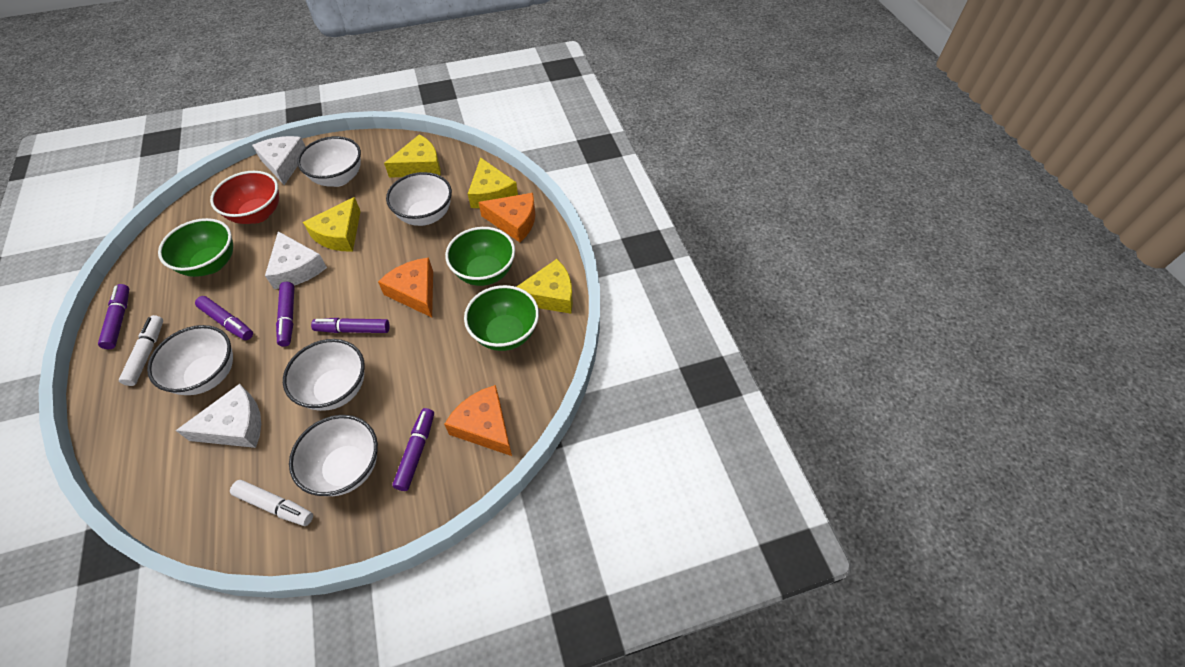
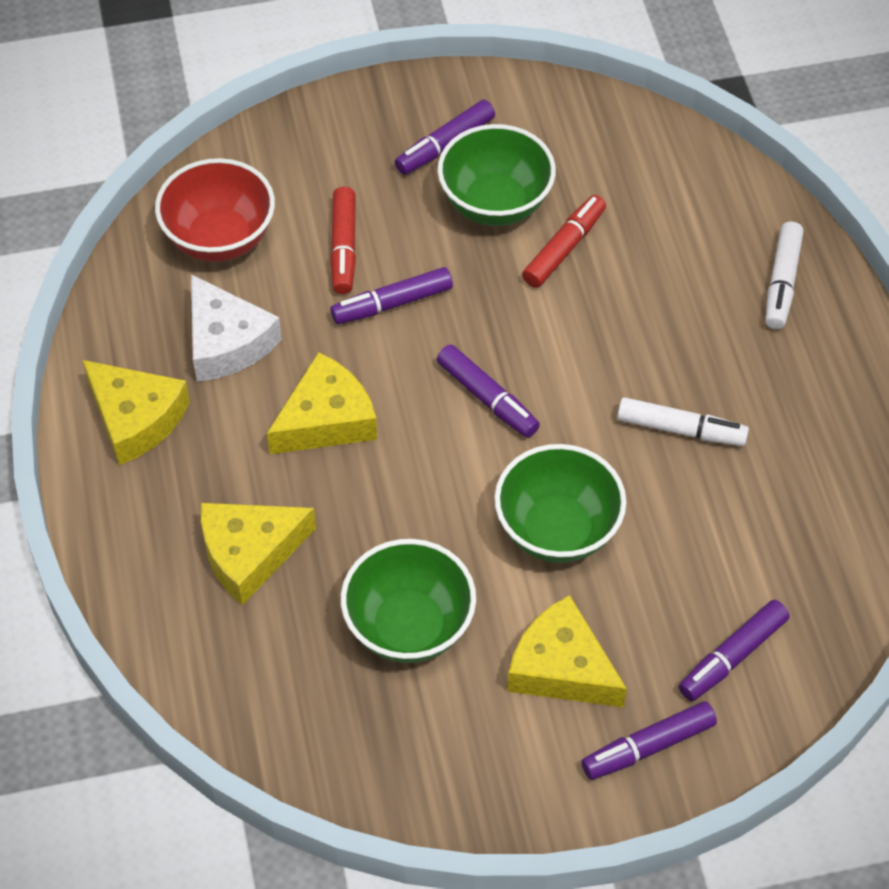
orange cheese: [378,258,433,317] [444,385,512,456] [479,193,535,242] = 3 -> none = 0
red marker: none = 0 -> [330,187,356,294] [522,195,606,288] = 2
white bowl: [147,325,233,395] [283,339,365,411] [289,415,378,496] [297,136,361,187] [386,172,452,226] = 5 -> none = 0
white cheese: [175,384,261,448] [252,136,306,185] [265,231,327,289] = 3 -> [191,274,282,382] = 1

